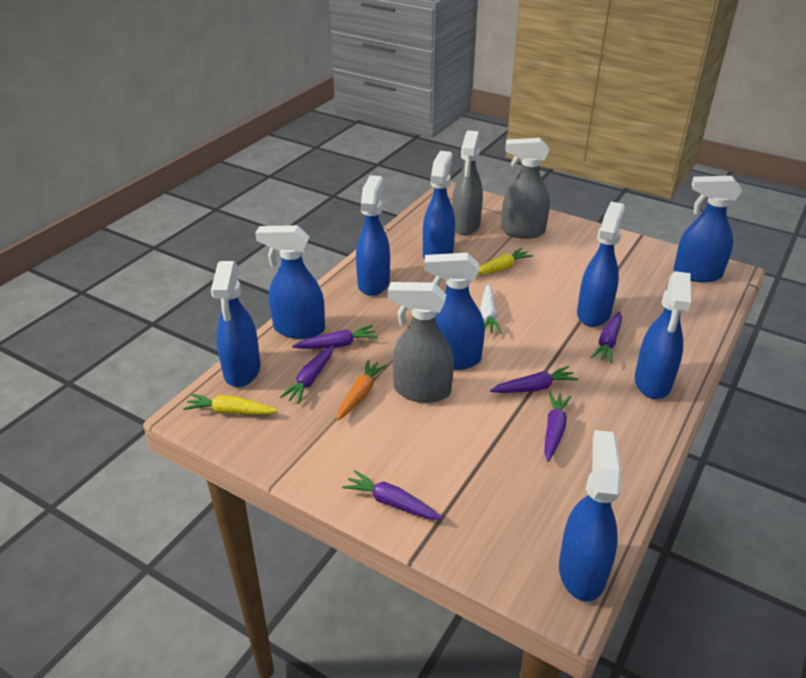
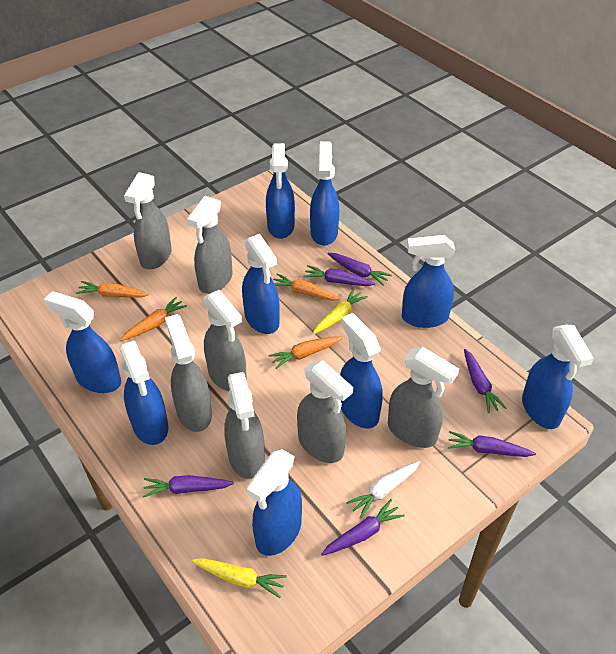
grey spray bottle: [388,282,454,403] [452,130,483,235] [501,138,550,239] = 3 -> [124,172,172,269] [165,314,212,432] [187,196,233,294] [204,290,247,391] [224,372,265,479] [297,360,353,463] [388,347,459,448] = 7
orange carrot: [337,359,387,421] = 1 -> [76,281,149,298] [120,297,187,341] [269,336,343,369] [273,273,340,301] = 4

